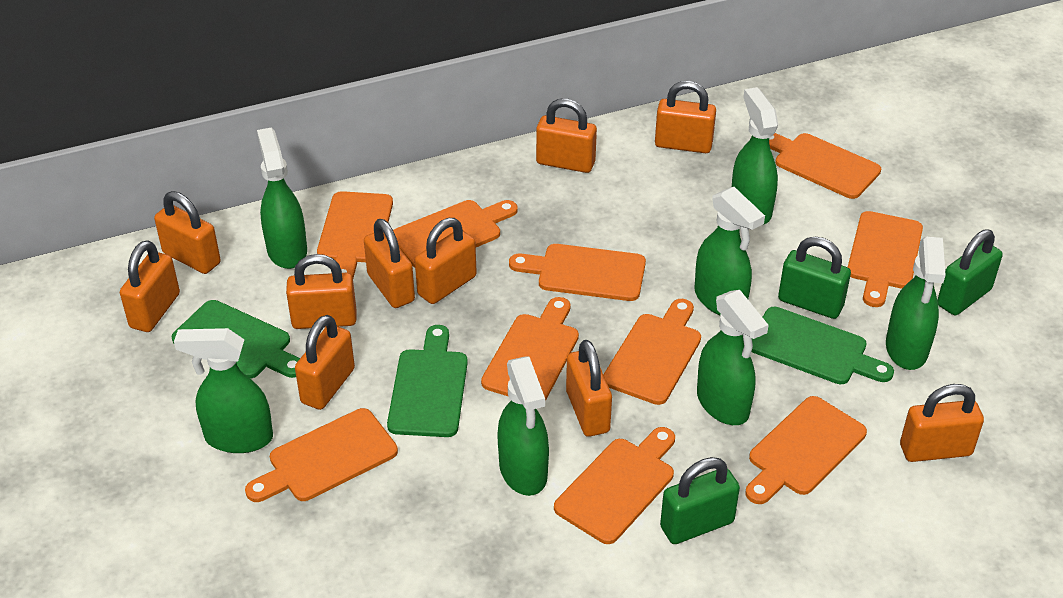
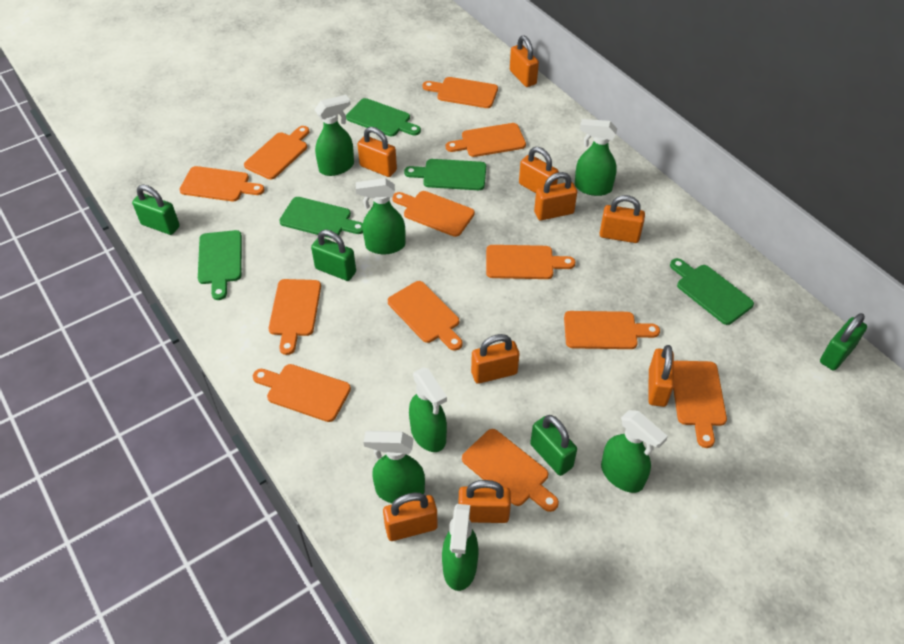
green cutting board: [172,300,300,379] [387,325,468,437] [751,307,894,384] = 3 -> [198,230,242,300] [279,197,363,238] [346,98,421,136] [404,159,486,190] [670,258,754,325] = 5
green padlock: [660,457,740,544] [778,237,851,319] [937,229,1003,315] = 3 -> [132,185,180,235] [311,230,356,281] [530,415,577,476] [820,313,867,370] = 4
orange cutting board: [245,408,398,502] [317,191,393,278] [393,200,518,268] [481,297,579,401] [509,244,646,301] [554,427,675,544] [603,299,701,405] [745,396,867,504] [769,133,881,199] [848,211,923,307] = 10 -> [179,166,265,201] [244,126,309,180] [253,364,351,422] [269,279,321,355] [388,281,462,351] [392,191,475,237] [422,77,498,108] [446,123,526,157] [462,429,559,512] [486,245,575,279] [564,311,660,349] [673,361,727,448] = 12
orange padlock: [120,240,180,332] [154,191,221,274] [286,254,356,329] [295,315,355,410] [364,219,415,308] [415,218,477,304] [536,99,597,173] [566,340,612,437] [655,81,716,153] [900,384,984,462] = 10 -> [357,127,397,177] [383,493,438,541] [459,480,511,523] [471,334,519,384] [510,36,539,87] [519,147,559,193] [534,172,577,221] [599,195,645,243] [648,345,674,407] = 9

